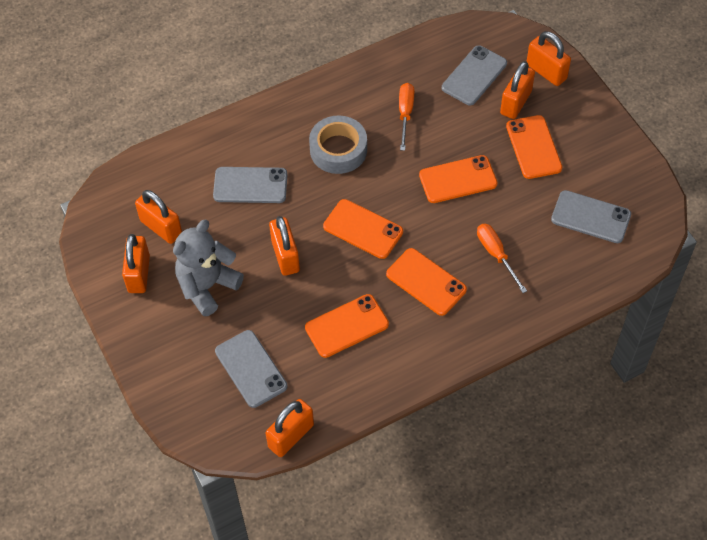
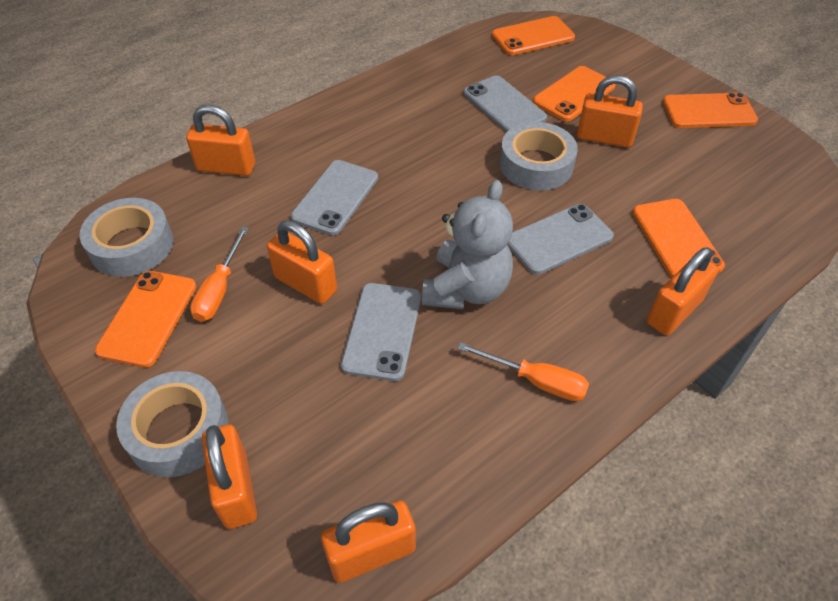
grey tape: [309,116,367,174] = 1 -> [80,198,173,277] [116,371,228,477] [500,122,578,190] = 3

